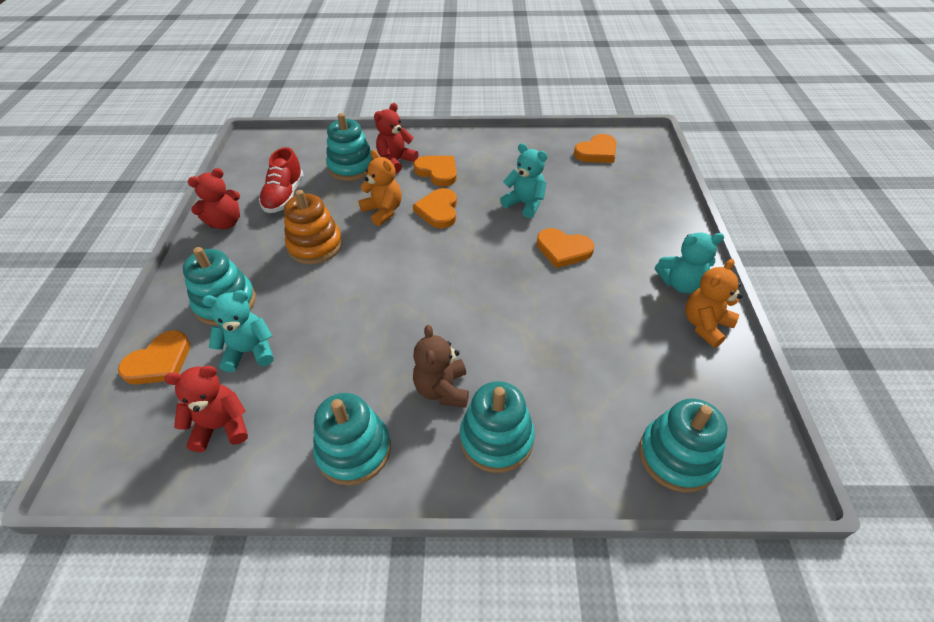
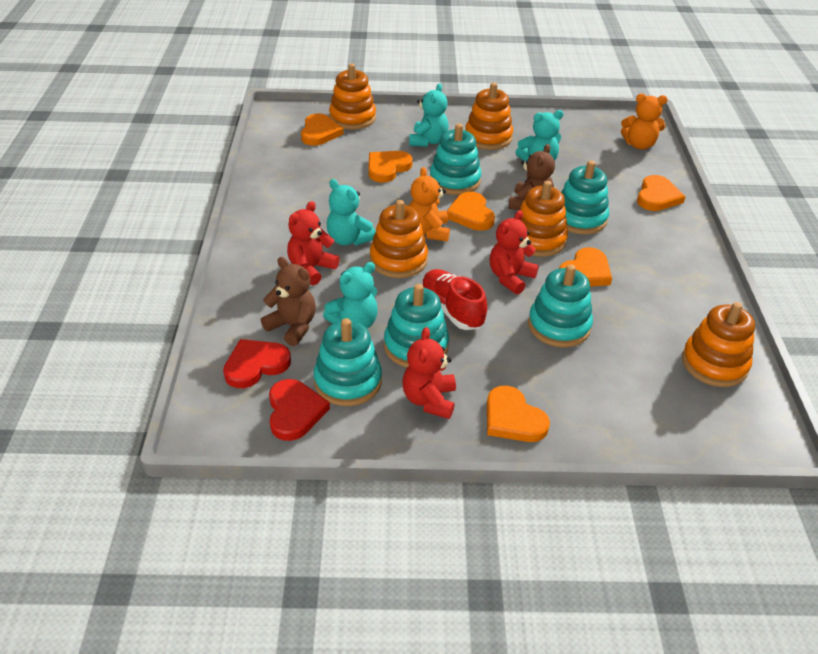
brown teddy bear: [413,325,469,408] = 1 -> [261,257,316,346] [509,144,555,210] = 2
orange heart: [118,330,190,384] [413,156,457,186] [413,188,457,228] [536,228,594,268] [574,134,616,163] = 5 -> [301,113,344,146] [368,151,413,183] [446,192,495,231] [487,386,550,442] [559,247,612,287] [637,175,686,211] = 6
orange stacking toy: [284,190,343,264] = 1 -> [329,64,376,130] [370,200,428,278] [465,83,513,150] [520,181,568,257] [682,302,755,387] = 5
red heart: none = 0 -> [223,339,291,388] [269,379,330,441] = 2
turquoise teddy bear: [202,290,274,372] [500,143,547,218] [655,232,725,293] = 3 -> [323,262,378,328] [327,179,376,246] [409,83,449,147] [516,110,564,161] = 4

